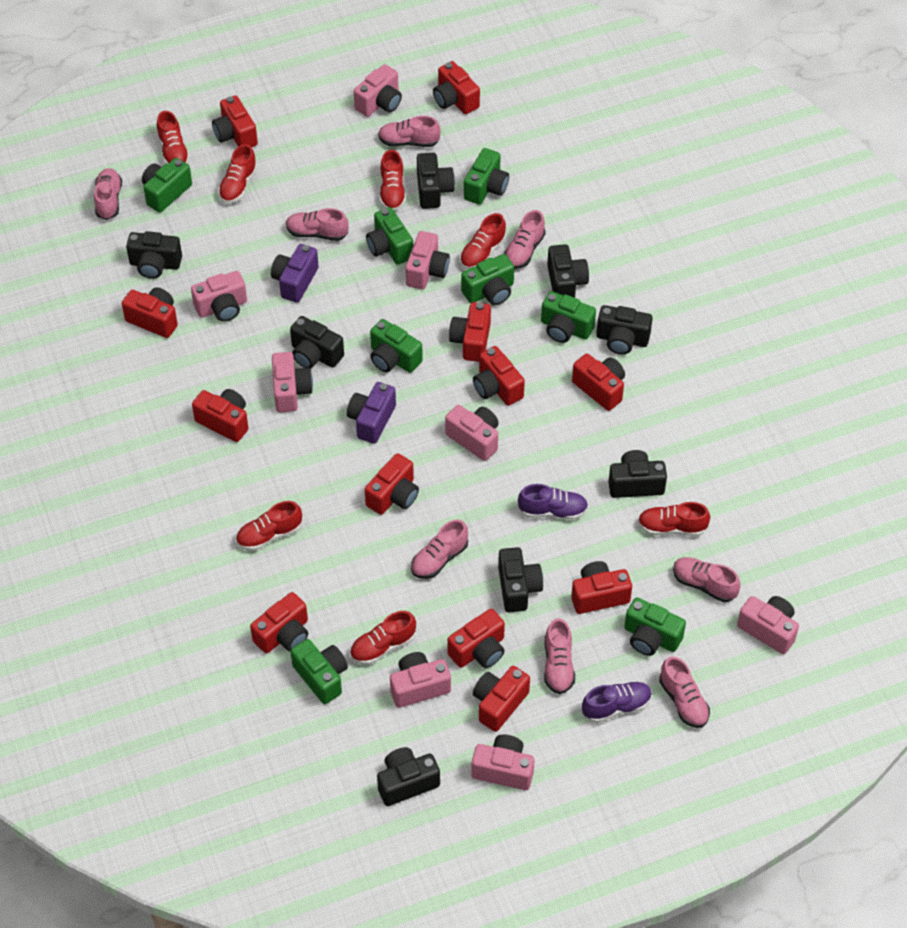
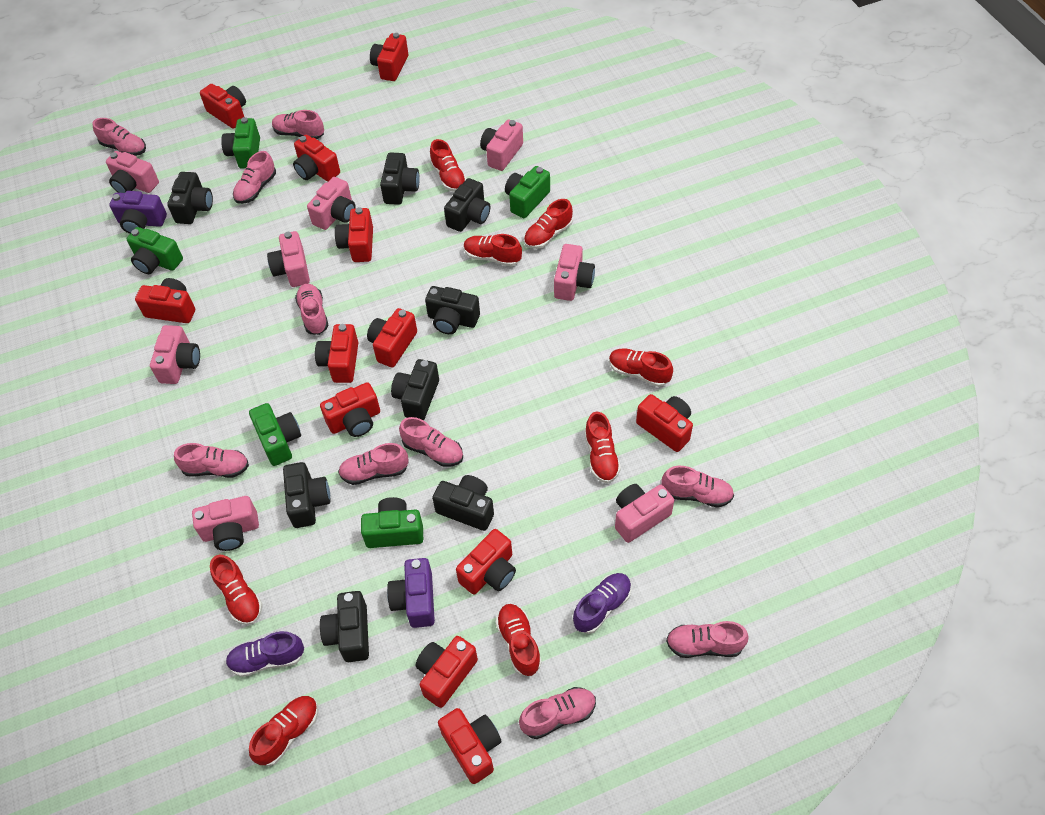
green camera: [142,158,192,213] [291,639,348,704] [366,207,413,265] [370,319,423,373] [461,254,514,305] [464,148,509,205] [541,291,596,343] [624,598,686,656] = 8 -> [127,227,183,274] [221,117,260,169] [249,403,301,466] [361,497,423,548] [505,166,550,218] = 5
pink shoe: [94,168,122,220] [286,208,349,241] [378,116,441,147] [411,520,468,579] [504,210,546,269] [544,618,575,694] [659,656,710,728] [673,557,741,602] = 8 -> [93,118,146,156] [174,443,249,478] [233,151,276,204] [272,110,324,139] [295,284,329,335] [338,443,409,485] [399,417,463,467] [519,687,596,739] [662,466,734,507] [666,621,749,658] = 10
red shoe: [157,111,190,164] [218,144,257,203] [236,501,302,551] [350,611,416,665] [380,150,406,211] [460,213,506,269] [638,502,710,536] = 7 -> [210,555,263,625] [249,696,318,766] [430,139,467,192] [464,234,522,267] [496,604,542,676] [524,199,573,249] [584,412,621,483] [609,348,673,387] = 8

